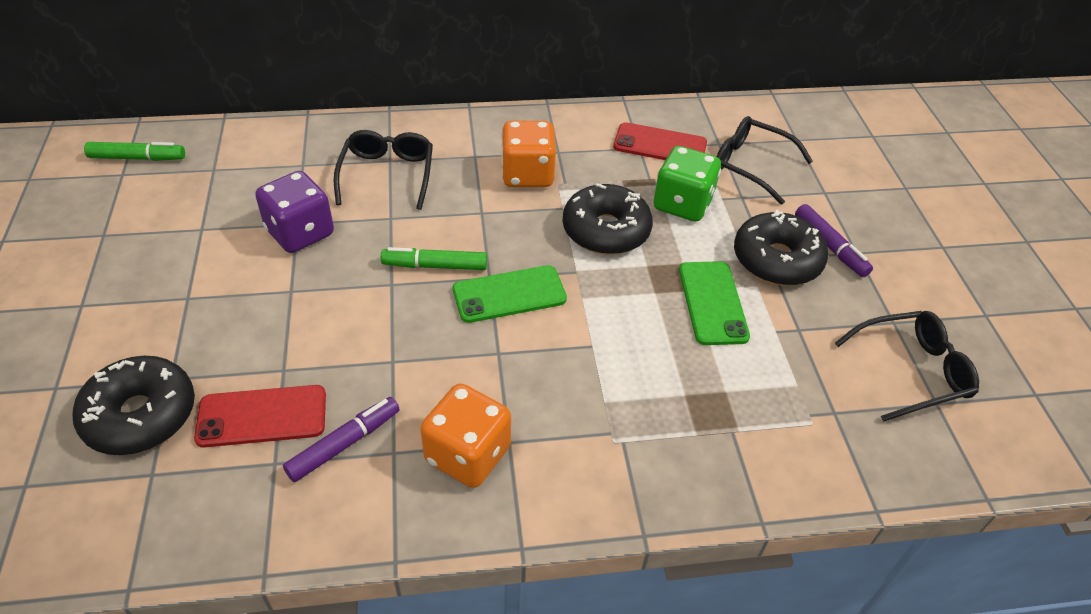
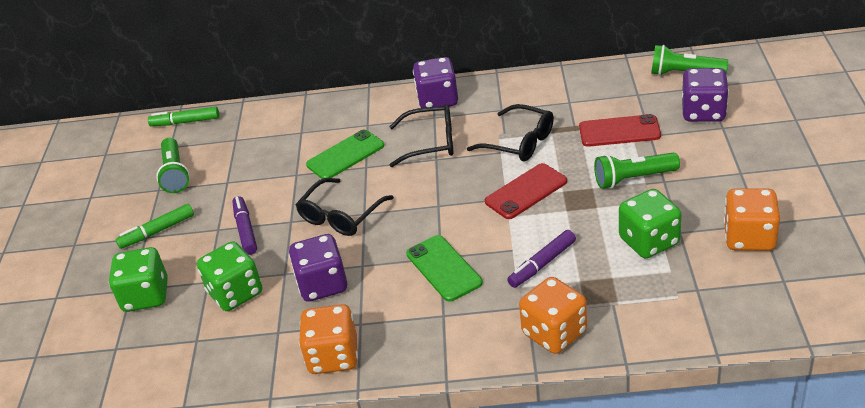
black donut: [72,356,195,455] [563,183,653,255] [734,210,828,286] = 3 -> none = 0
green dice: [654,146,721,222] = 1 -> [109,247,168,312] [197,241,262,311] [619,189,682,258] = 3
green flashlight: none = 0 -> [156,138,190,193] [594,153,680,189] [651,45,728,76] = 3
orange dice: [420,383,511,488] [501,121,556,187] = 2 -> [299,304,358,374] [519,277,587,354] [723,188,780,251] = 3
purple dice: [255,171,334,253] = 1 -> [289,234,347,302] [413,57,458,108] [682,68,729,122] = 3

